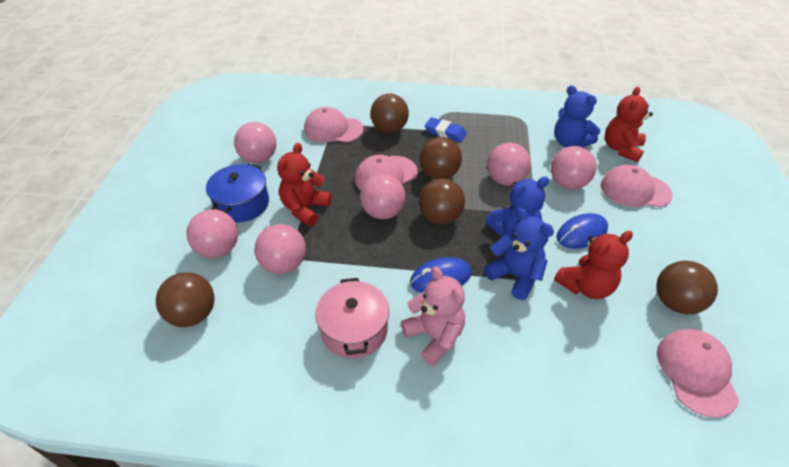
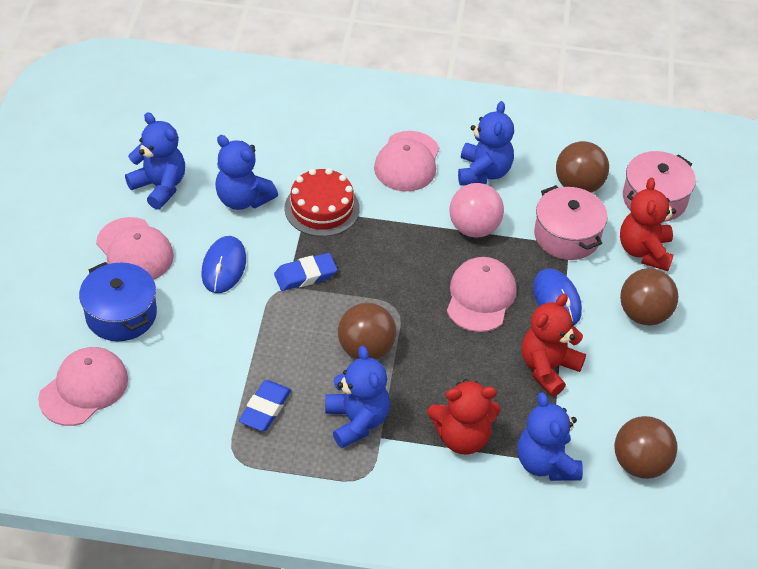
blue eraser: [425,117,467,142] = 1 -> [239,380,291,431] [274,253,337,291] = 2
blue teddy bear: [484,208,554,300] [485,176,549,239] [554,85,600,147] = 3 -> [125,112,185,210] [215,135,278,210] [325,346,390,448] [458,101,514,186] [517,392,583,481] = 5
brown ball: [156,272,214,327] [370,94,409,133] [419,178,465,224] [420,137,462,179] [656,261,718,314] = 5 -> [338,303,397,360] [556,141,609,193] [614,416,678,479] [620,268,679,325] = 4
pink ball: [186,209,238,258] [234,122,276,163] [255,224,306,274] [360,174,405,219] [487,142,531,186] [551,146,596,189] = 6 -> [449,183,504,238] = 1
pink pot: [315,278,389,359] = 1 -> [534,185,608,260] [623,151,696,222] = 2
pink teddy bear: [401,266,465,366] = 1 -> none = 0
red cake: none = 0 -> [285,168,360,237] = 1

